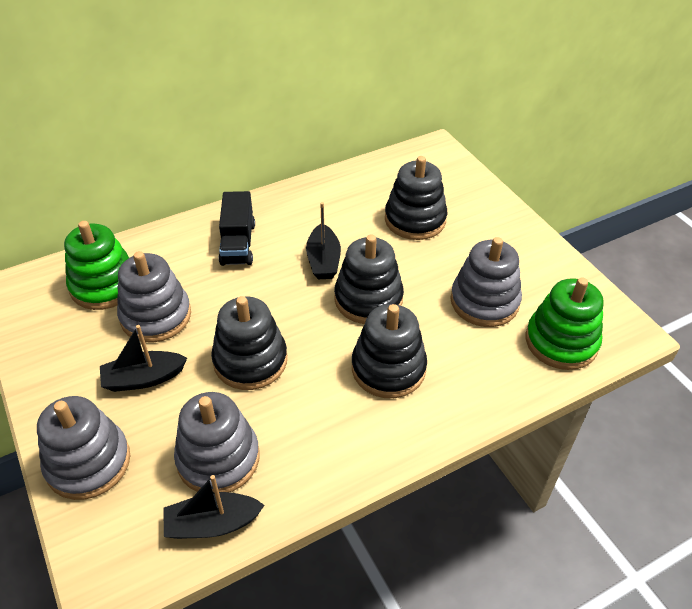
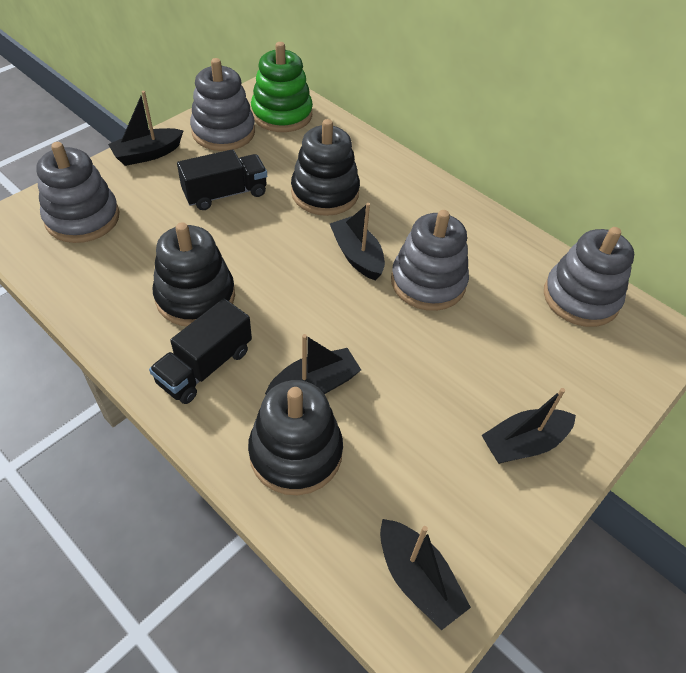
black boat: [100,325,187,392] [163,475,265,539] [306,202,341,279] = 3 -> [108,91,184,166] [265,334,361,394] [330,203,385,281] [380,519,471,630] [482,388,576,464] = 5
black stacking toy: [211,296,287,390] [334,234,404,324] [352,304,427,398] [385,156,447,240] = 4 -> [152,222,235,326] [248,380,343,495] [291,119,360,216] = 3
black truck: [219,191,255,266] = 1 -> [149,298,252,404] [177,149,267,210] = 2
green stacking toy: [64,221,129,310] [526,277,604,370] = 2 -> [251,42,313,132] = 1

